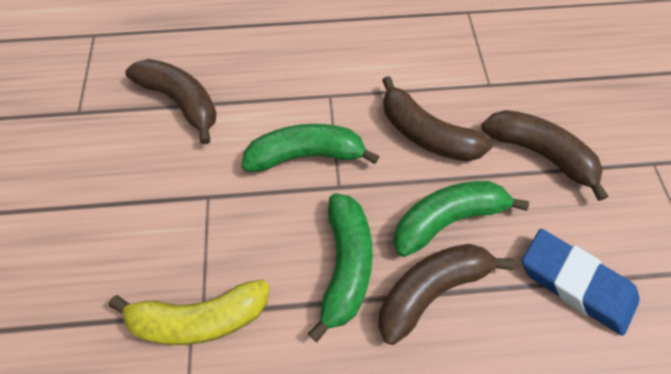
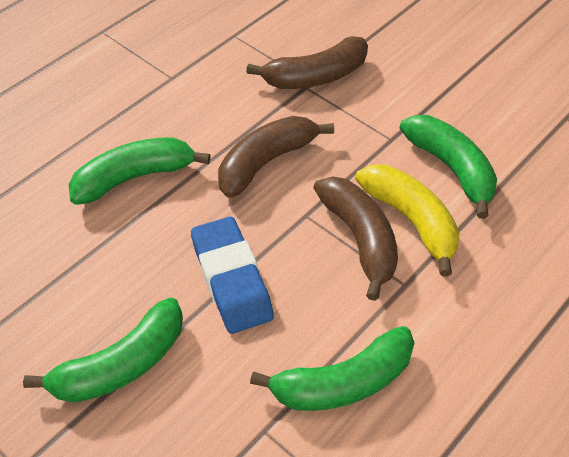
brown banana: [125,59,217,144] [378,244,514,345] [382,76,492,162] [482,110,608,201] = 4 -> [218,116,334,198] [246,36,368,89] [313,176,398,301] = 3
green banana: [241,124,379,172] [308,193,373,342] [393,181,529,257] = 3 -> [23,297,183,403] [69,137,211,205] [250,326,414,411] [400,115,497,219] = 4

